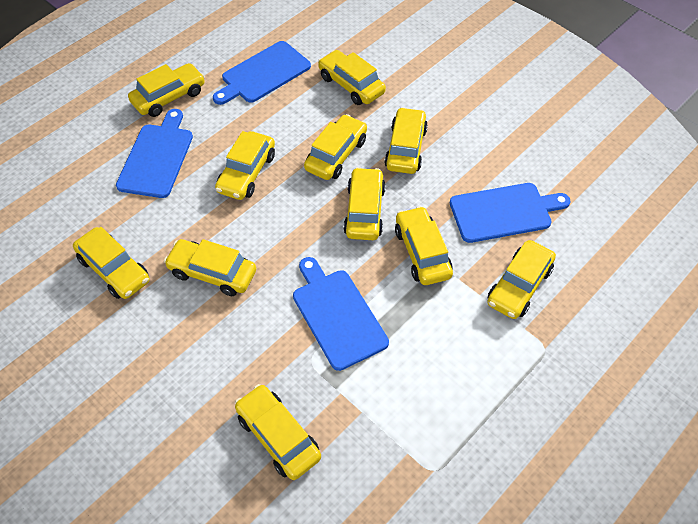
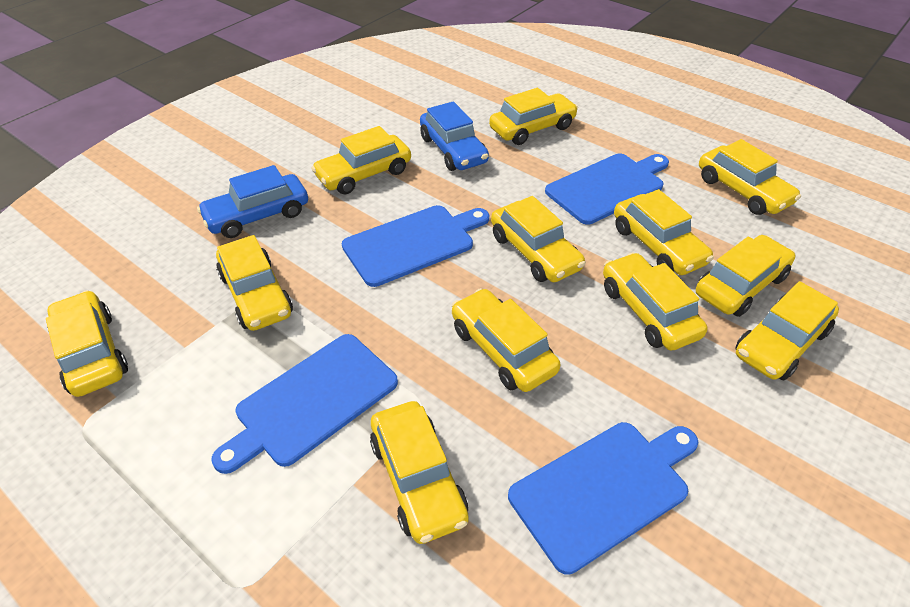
blue car: none = 0 -> [197,165,308,238] [420,101,489,171] = 2
yellow car: [73,227,150,299] [128,63,205,117] [164,239,256,296] [215,131,275,200] [235,384,321,480] [304,114,367,180] [318,50,386,105] [343,167,386,240] [384,107,428,174] [395,206,453,285] [487,240,556,319] = 11 -> [46,290,128,397] [216,235,293,331] [311,126,411,194] [370,401,469,544] [452,288,561,392] [489,88,578,145] [491,196,586,282] [603,252,707,351] [614,189,714,275] [696,235,796,317] [699,139,801,215] [735,281,839,380] = 12

